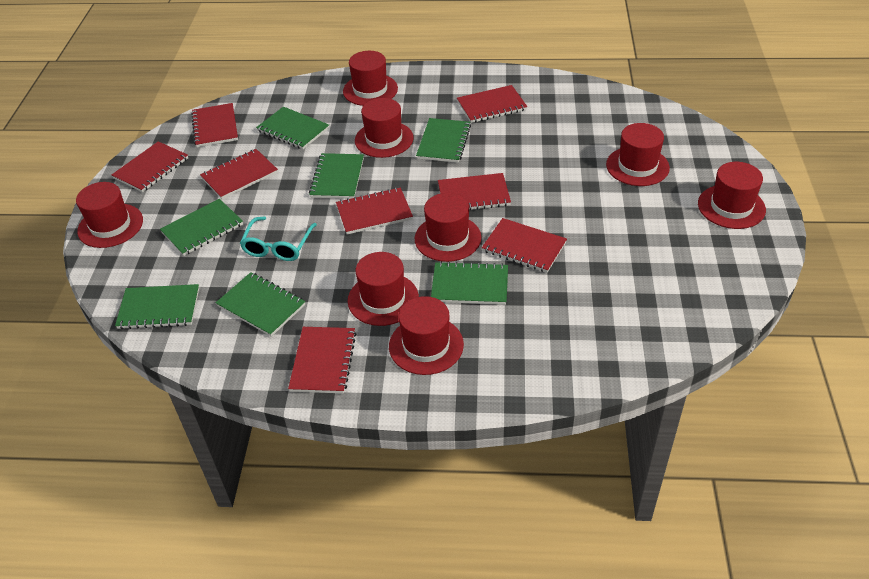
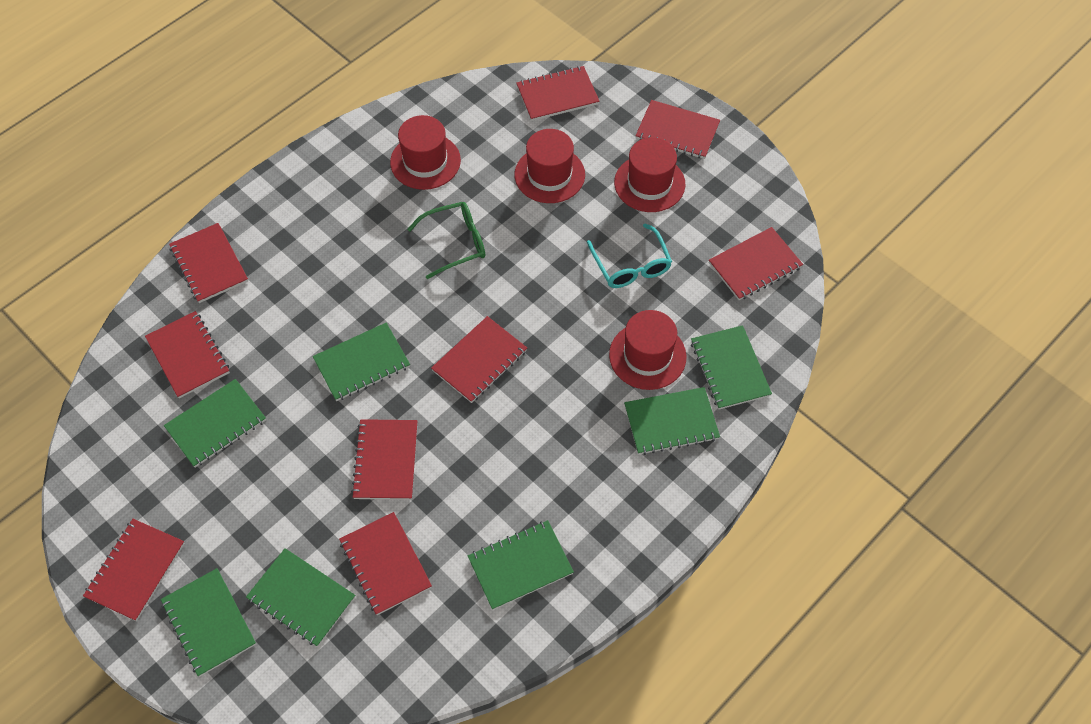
green glasses: none = 0 -> [407,202,485,279] = 1
red hat: [76,182,143,248] [343,51,398,106] [348,252,419,326] [355,98,414,158] [389,296,464,375] [415,193,481,262] [606,123,670,186] [698,162,766,229] = 8 -> [390,115,461,190] [514,129,585,203] [609,310,687,390] [614,137,685,212] = 4
red notebook: [112,141,188,192] [191,103,238,147] [200,149,278,199] [288,327,356,394] [336,188,413,234] [438,173,511,210] [457,85,527,123] [482,218,567,273] = 8 -> [83,519,185,621] [145,311,230,398] [169,223,248,303] [339,512,432,615] [351,419,417,500] [431,316,527,403] [516,66,600,121] [636,100,720,159] [709,227,803,300] = 9

